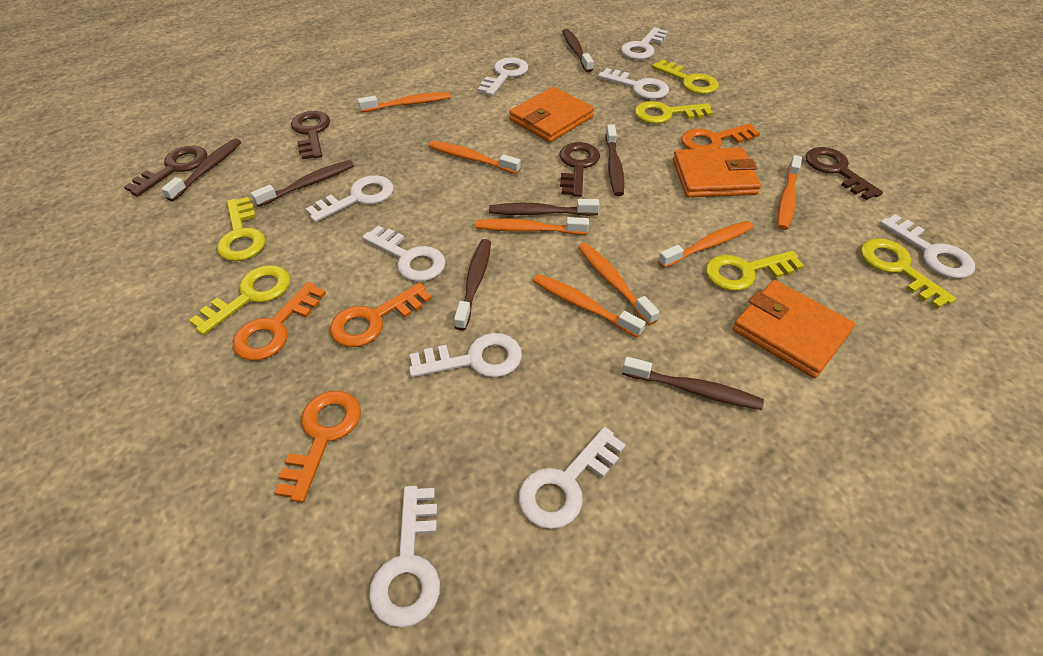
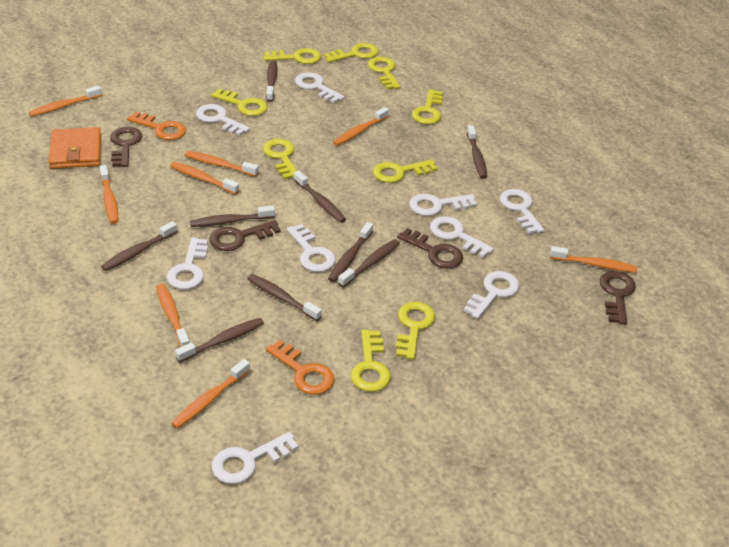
brown toothbrush: [161,138,241,201] [251,160,354,207] [454,239,491,331] [489,199,600,216] [562,29,593,72] [605,125,624,196] [622,357,764,410] = 7 -> [101,221,178,271] [175,318,264,362] [190,206,275,227] [247,274,322,321] [266,60,277,102] [293,170,346,223] [328,222,373,282] [338,239,400,287] [467,125,487,179] = 9
orange key: [233,282,326,361] [275,391,361,502] [330,283,432,347] [681,124,760,149] = 4 -> [127,112,186,140] [266,340,334,395] = 2
orange toothbrush: [358,92,451,112] [429,141,521,174] [476,217,589,235] [533,274,646,338] [578,243,659,325] [658,221,753,268] [778,155,802,230] = 7 -> [29,86,102,117] [100,165,118,224] [156,284,190,347] [170,162,239,194] [171,359,250,428] [185,151,259,177] [333,107,389,146] [550,246,637,273] = 8
orange wallet: [509,87,594,142] [673,147,761,198] [733,280,855,378] = 3 -> [48,127,101,169] = 1
yellow key: [189,265,290,335] [217,197,266,261] [634,101,713,124] [652,60,719,94] [706,251,804,291] [860,238,956,309] = 6 -> [211,88,268,116] [263,139,297,179] [264,48,321,64] [324,43,379,62] [351,330,391,392] [368,57,400,89] [373,160,437,183] [396,302,435,360] [412,89,443,124] = 9

